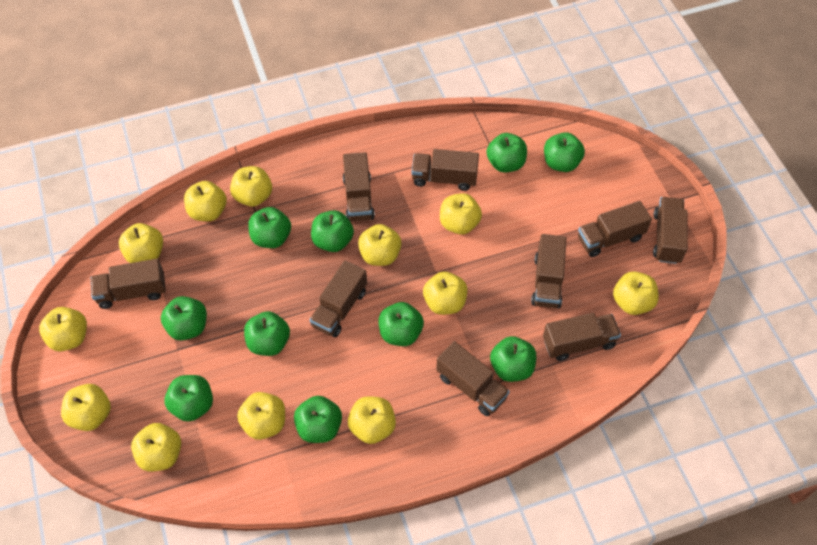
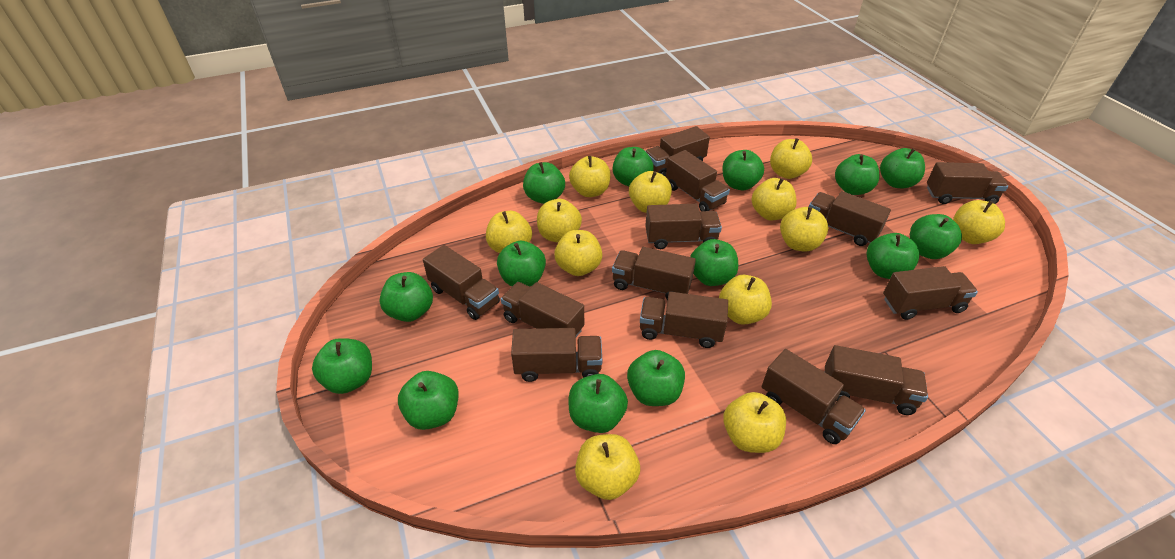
brown truck: [91,259,166,309] [309,260,367,337] [343,152,375,221] [411,149,479,191] [436,341,510,416] [531,234,566,308] [543,313,621,361] [578,201,652,257] [653,197,688,264] = 9 -> [423,245,500,320] [501,282,584,337] [511,328,602,382] [612,247,696,300] [640,292,728,348] [645,126,710,177] [645,204,722,249] [666,150,730,211] [762,349,866,444] [809,191,891,246] [825,345,928,415] [883,266,978,320] [927,162,1008,204] = 13
green apple: [161,296,207,341] [164,375,213,422] [244,311,290,356] [248,207,291,248] [294,396,342,443] [311,210,354,252] [378,302,424,346] [487,133,527,172] [490,336,536,382] [544,132,585,172] = 10 -> [312,338,372,394] [379,272,433,322] [398,371,459,430] [497,241,546,287] [523,162,565,204] [569,374,628,433] [613,147,654,186] [627,350,685,406] [690,239,738,286] [722,150,764,190] [835,154,879,195] [867,233,919,279] [880,148,925,188] [910,214,962,259] = 14

